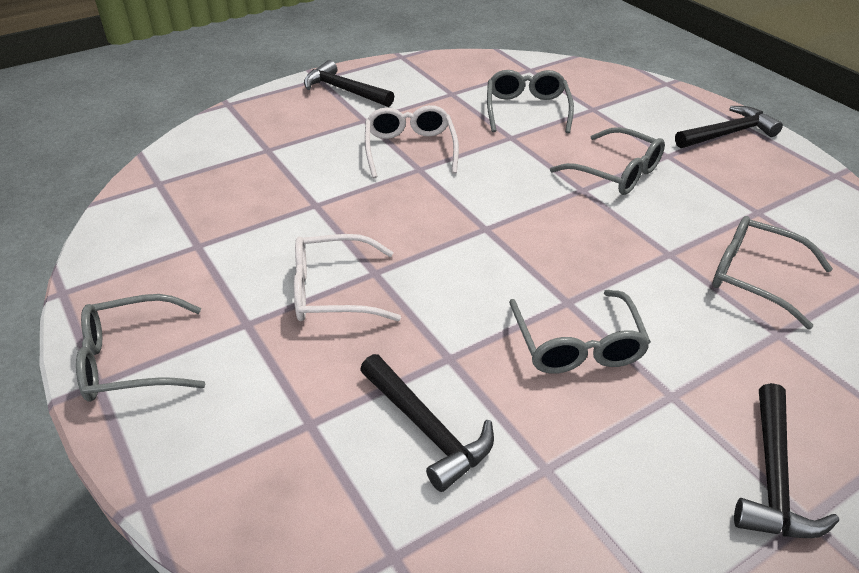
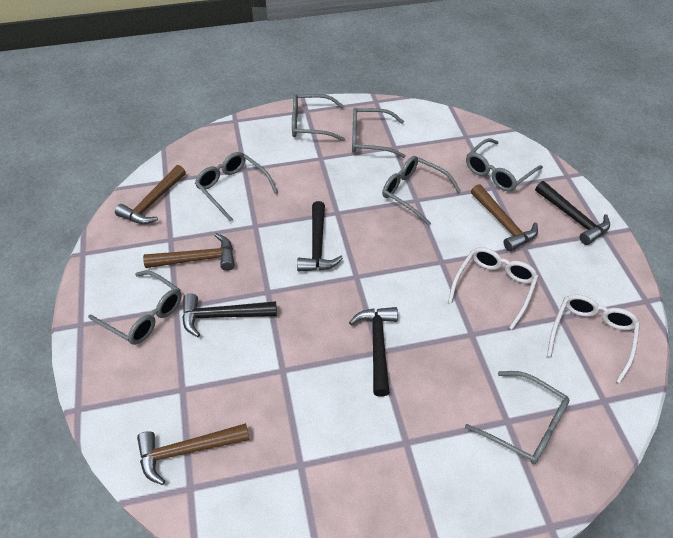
brown hammer: none = 0 -> [115,165,186,224] [137,423,249,485] [143,233,235,271] [471,184,538,251] = 4
grey glasses: [76,294,205,402] [487,70,574,133] [509,290,651,374] [550,127,665,195] [712,216,833,329] = 5 -> [88,270,182,345] [195,152,278,222] [292,94,345,141] [352,108,406,158] [382,156,461,226] [465,371,569,464] [466,138,543,192] = 7

